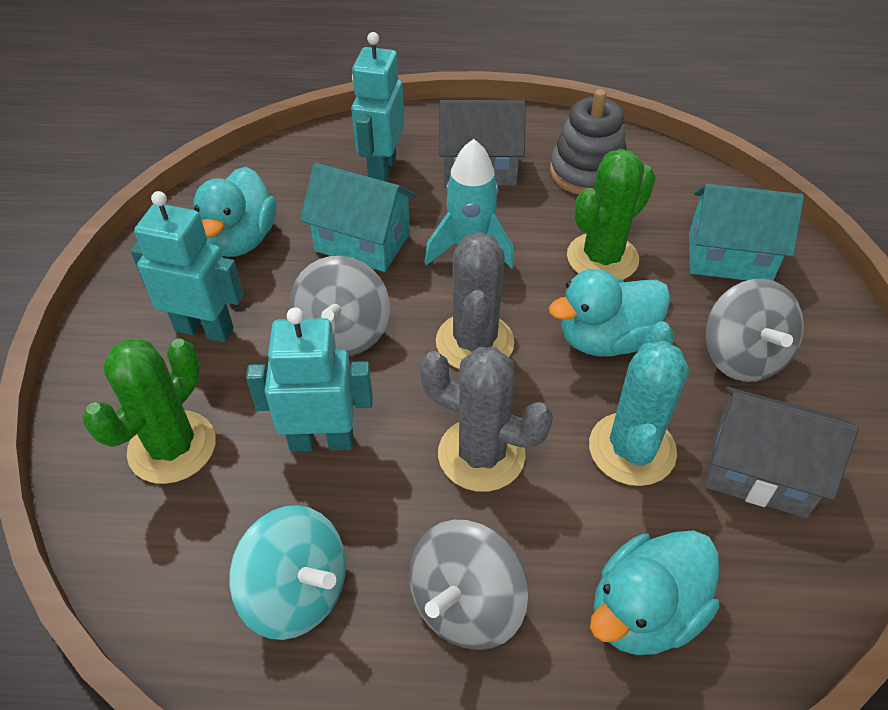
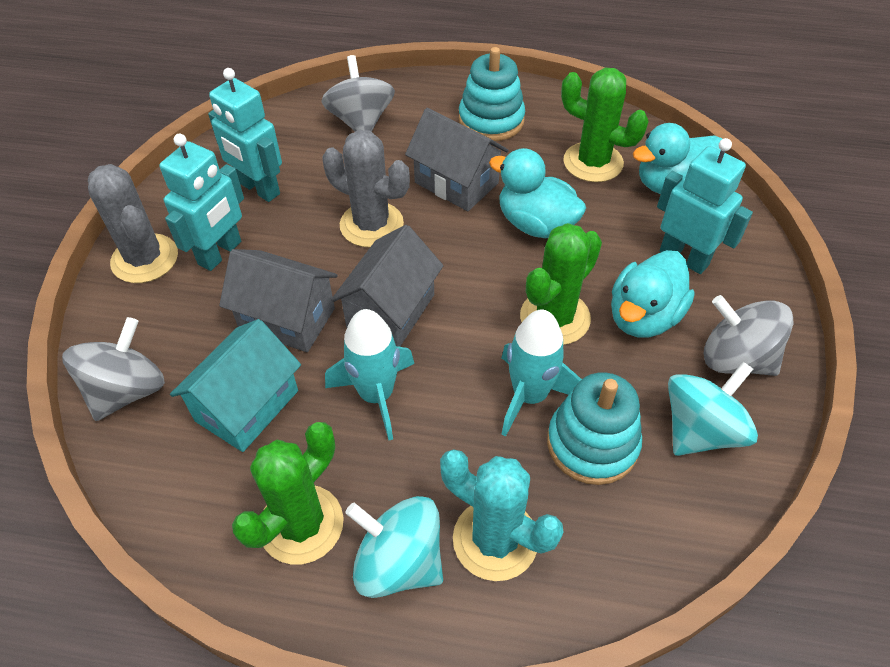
green cactus: [82,338,215,484] [567,149,656,280] = 2 -> [232,422,344,565] [520,223,602,345] [561,68,649,182] = 3
grey house: [439,100,526,186] [705,387,859,518] = 2 -> [219,249,338,352] [331,225,443,347] [405,108,509,211] = 3
grey stacking toy: [550,89,627,195] = 1 -> none = 0
turquoise house: [300,163,416,272] [689,184,804,281] = 2 -> [170,319,301,452] = 1
turquoise rocket: [424,139,514,268] = 1 -> [325,309,414,440] [502,310,582,437] = 2
turquoise spinning top: [229,505,346,640] = 1 -> [345,496,443,598] [668,362,758,456] = 2
turquoise stacking toy: none = 0 -> [459,47,525,141] [547,372,642,485] = 2

